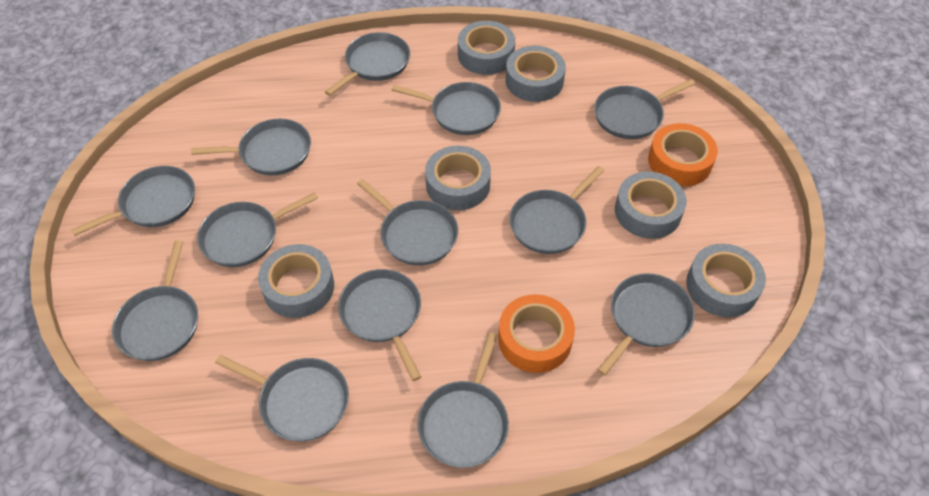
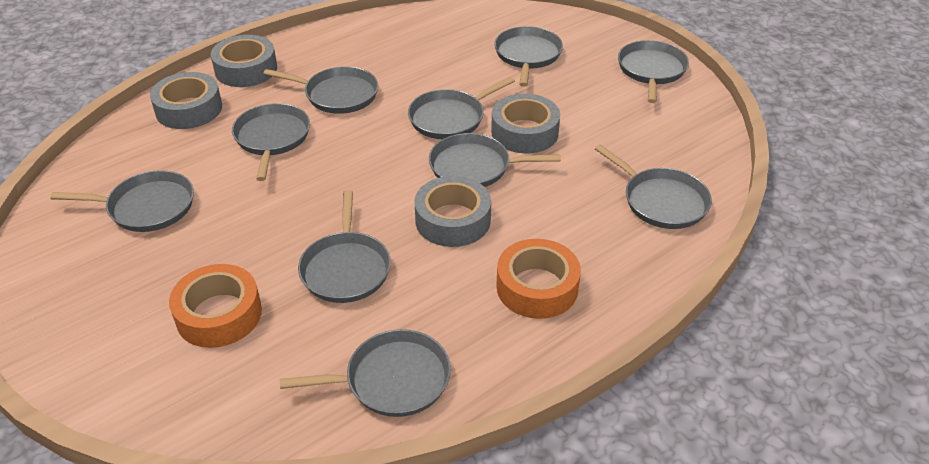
grey pan: [71,166,195,236] [112,241,198,361] [191,119,311,175] [197,192,318,267] [215,355,349,441] [325,32,410,96] [338,269,421,381] [357,179,458,266] [392,82,501,135] [417,333,509,468] [509,166,604,254] [594,79,695,139] [597,273,695,376] = 13 -> [50,170,194,232] [232,103,310,181] [263,66,378,114] [280,329,451,417] [298,190,391,303] [408,77,515,139] [429,133,561,187] [494,26,563,87] [595,144,712,229] [618,40,689,103] = 10
grey tape: [258,244,334,318] [425,146,491,210] [458,21,515,75] [506,46,566,102] [615,172,687,239] [686,244,766,317] = 6 -> [150,72,222,129] [211,35,277,87] [414,176,491,247] [491,94,560,154] = 4

